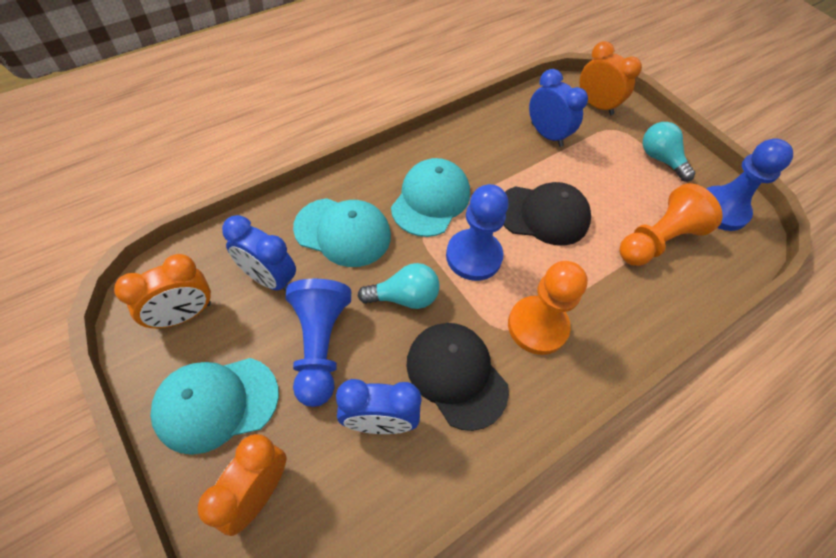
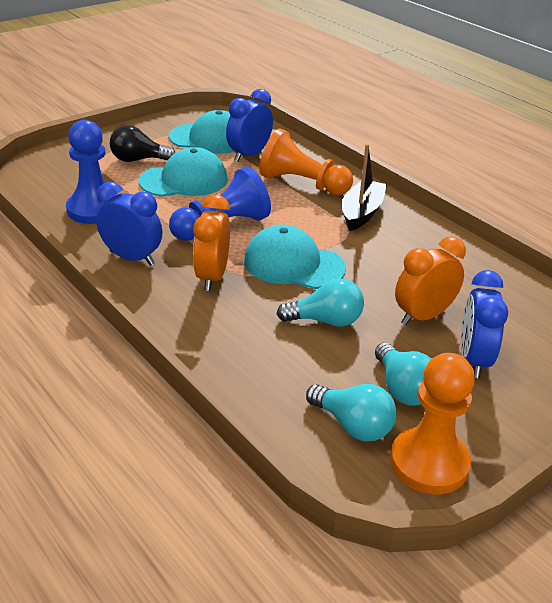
black boat: none = 0 -> [342,144,387,231] = 1
black cap: [406,323,509,431] [503,182,591,246] = 2 -> none = 0
black light bulb: none = 0 -> [110,125,175,162] = 1
blue pawn: [285,279,351,407] [446,184,509,281] [707,138,793,231] = 3 -> [66,120,117,224] [169,167,271,241] = 2
orange clock: [114,254,211,329] [198,434,286,536] [579,41,642,115] = 3 -> [193,195,230,291] [395,236,466,325] = 2
turquoise light bulb: [358,263,440,309] [643,122,696,181] = 2 -> [277,278,364,327] [306,384,397,441] [375,343,431,406] = 3

